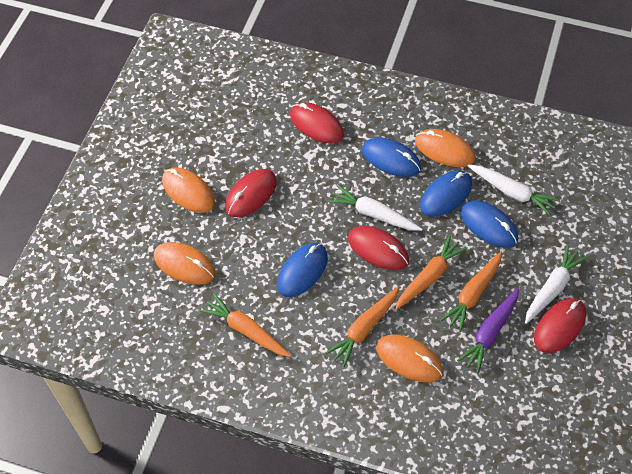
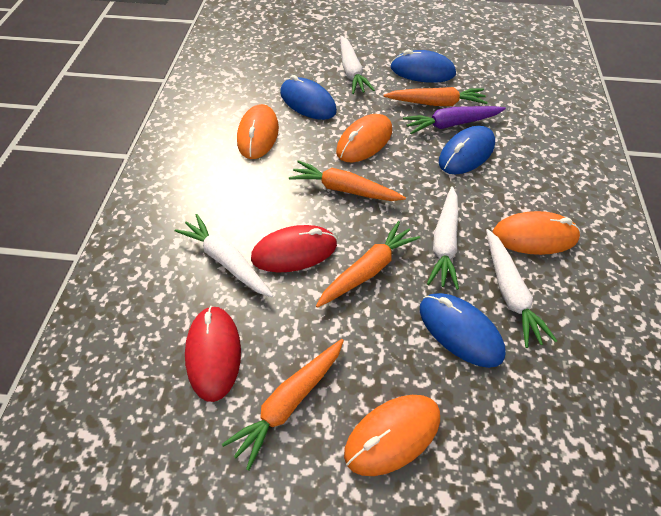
red mouse: [225,169,277,217] [290,102,344,143] [348,226,409,270] [534,298,586,353] = 4 -> [185,306,241,402] [251,225,337,273] = 2
white carrot: [328,185,422,231] [468,165,559,216] [525,245,588,324] = 3 -> [174,214,273,297] [340,35,375,94] [427,186,459,290] [486,229,557,348] = 4

